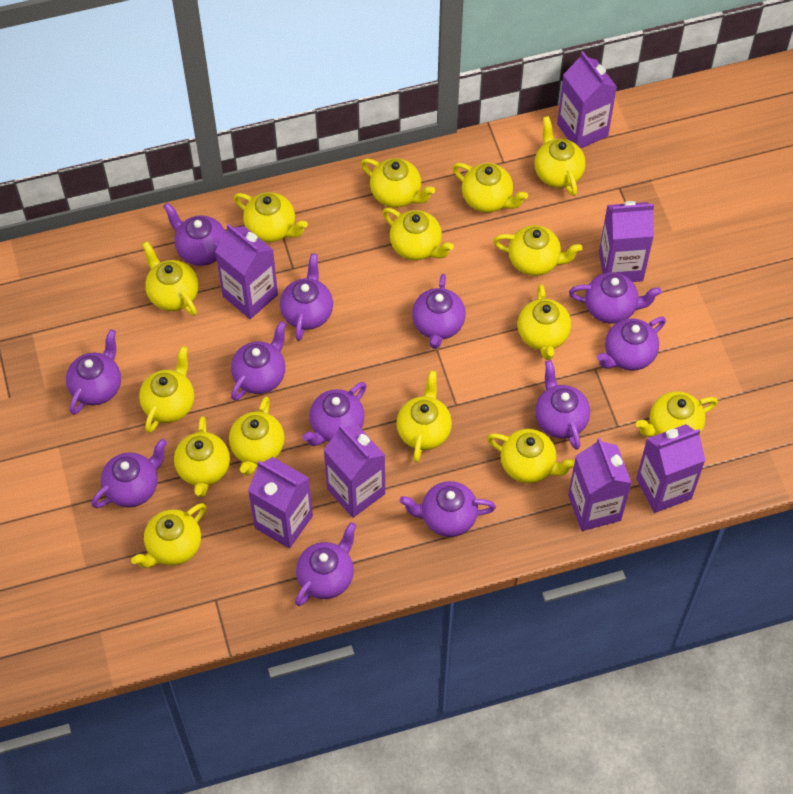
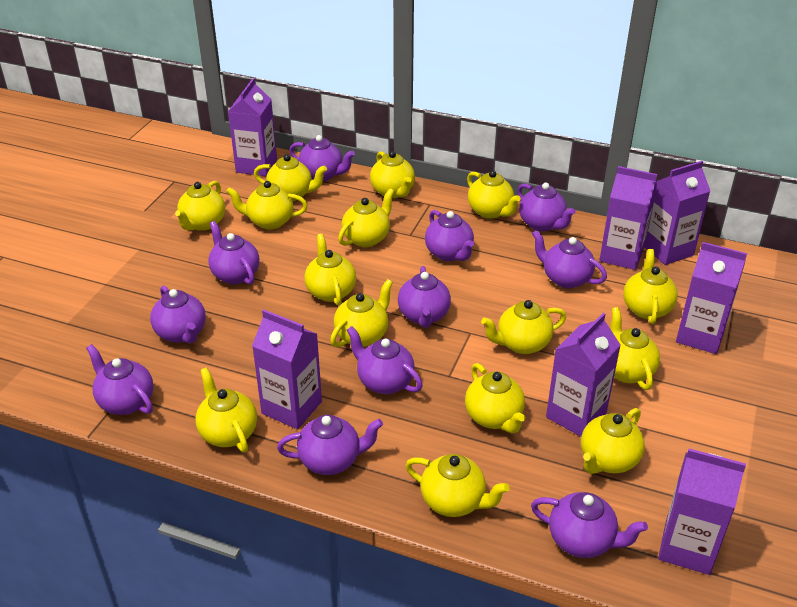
purple teapot: [66,330,121,415] [92,439,167,508] [163,203,226,266] [231,321,286,401] [280,253,333,341] [295,522,357,606] [302,382,367,446] [400,481,496,537] [412,274,466,349] [535,360,590,450] [569,272,662,324] [597,317,666,371] = 12 -> [86,344,153,415] [150,285,206,344] [208,221,260,285] [277,415,383,475] [289,135,355,181] [347,326,423,394] [398,266,451,328] [425,210,474,261] [517,183,576,231] [531,492,648,558] [532,230,607,289] = 11

